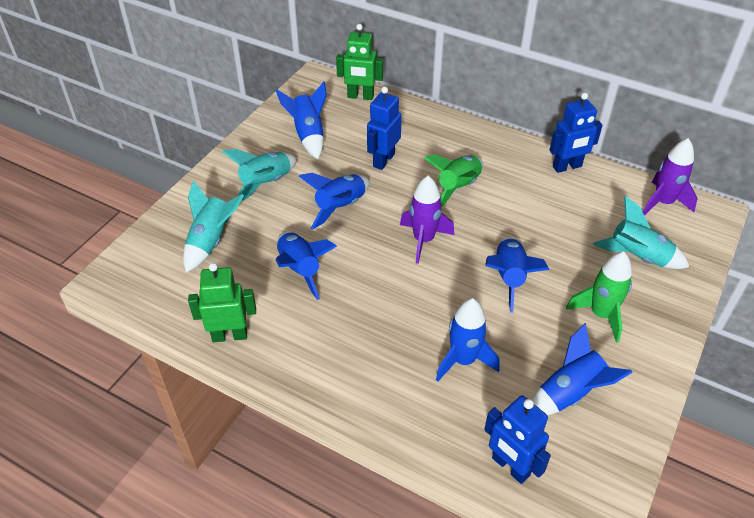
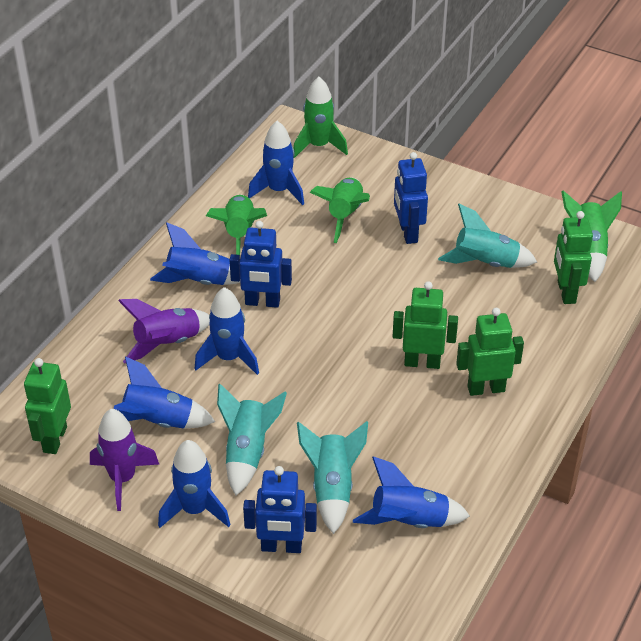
green robot: [188,263,256,342] [336,24,383,100] = 2 -> [24,358,71,454] [393,281,458,369] [456,308,524,396] [554,211,593,304] = 4
green rocket: [424,154,483,207] [566,251,632,343] = 2 -> [206,195,267,255] [293,77,348,158] [310,178,370,243] [561,190,622,282] = 4

